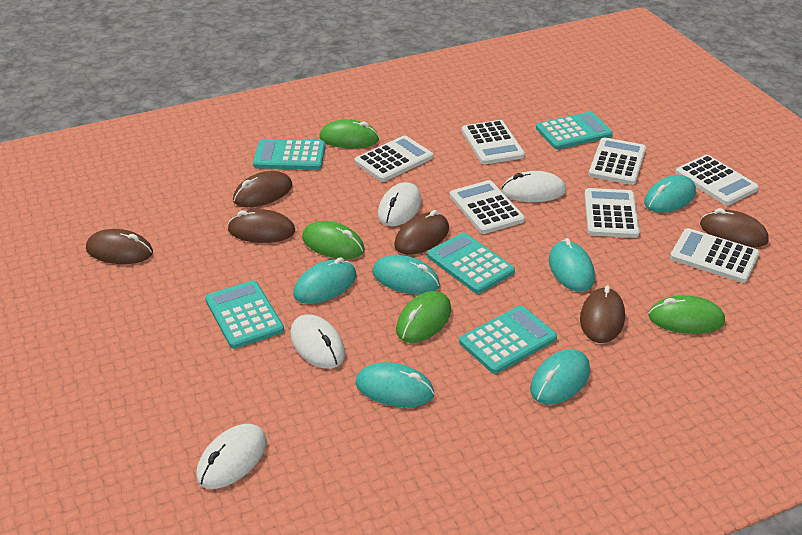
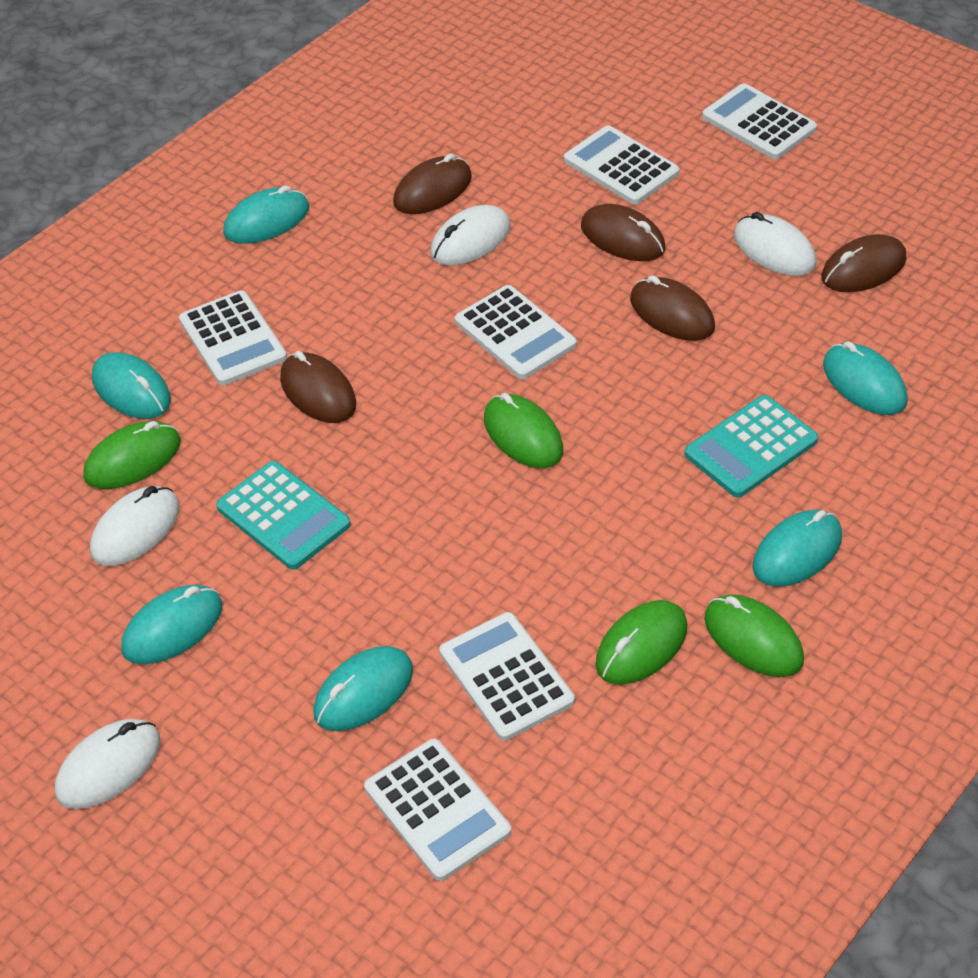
brown mouse: [86,229,153,264] [228,209,295,243] [233,171,292,207] [394,210,449,255] [580,285,625,343] [700,208,769,248] = 6 -> [280,351,356,423] [393,154,472,214] [581,204,666,261] [630,275,715,341] [821,234,907,292] = 5
turquoise calculator: [205,280,284,349] [253,139,325,170] [427,233,515,294] [459,306,557,374] [536,112,613,149] = 5 -> [216,461,351,570] [684,395,818,498] = 2
white calculator: [355,136,433,182] [450,180,525,234] [462,120,525,165] [584,188,640,238] [589,137,646,185] [670,228,759,283] [675,155,759,205] = 7 -> [179,291,287,386] [364,739,511,881] [439,612,575,741] [455,285,577,379] [564,125,679,205] [702,83,817,159] = 6

